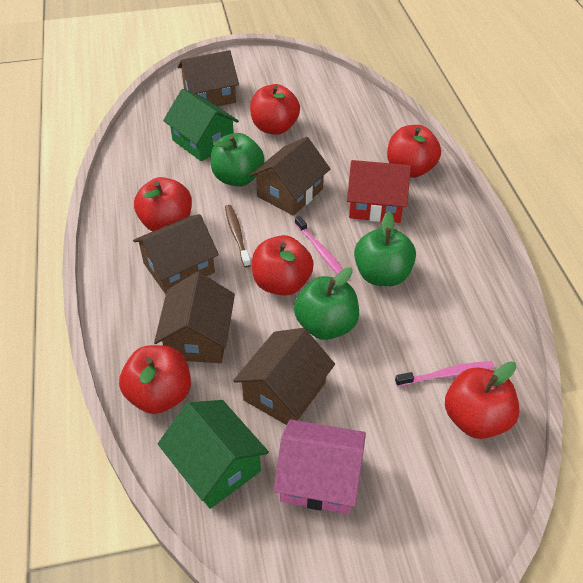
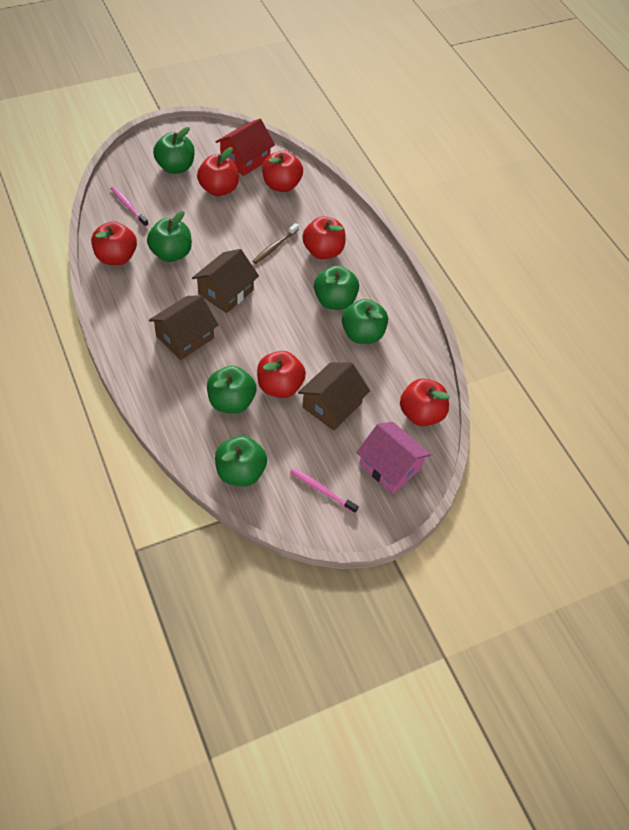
brown house: [133,214,219,295] [154,272,235,363] [178,50,239,106] [233,328,335,425] [250,137,330,216] = 5 -> [149,295,219,360] [192,249,259,313] [298,362,370,431] = 3
green apple: [211,133,265,187] [294,267,359,340] [354,211,416,286] = 3 -> [147,211,192,262] [153,127,195,174] [207,366,256,414] [215,436,267,486] [314,265,359,310] [342,299,388,344] = 6
green house: [158,400,269,509] [163,89,239,161] = 2 -> none = 0

